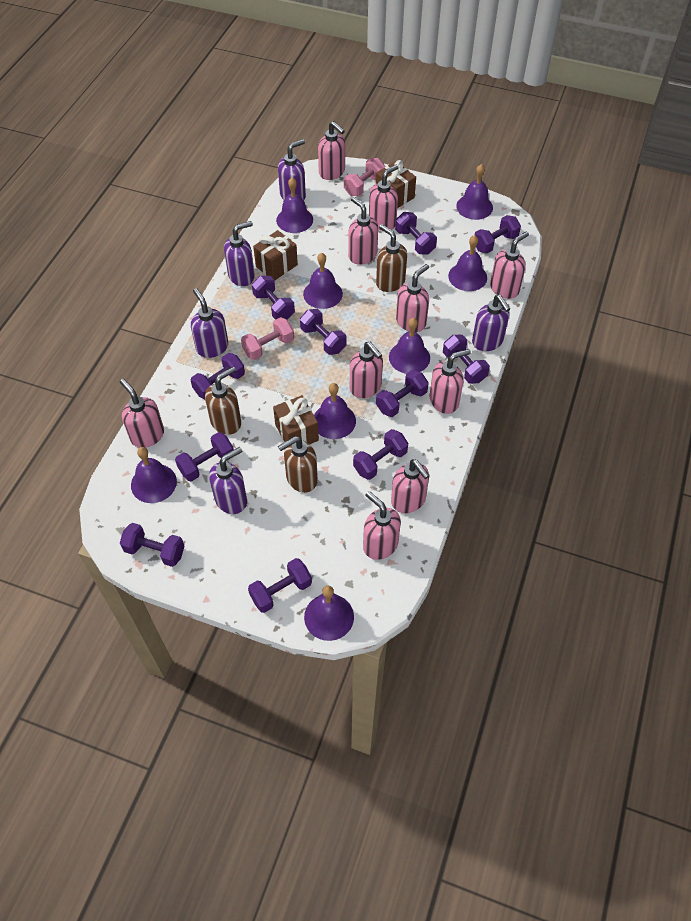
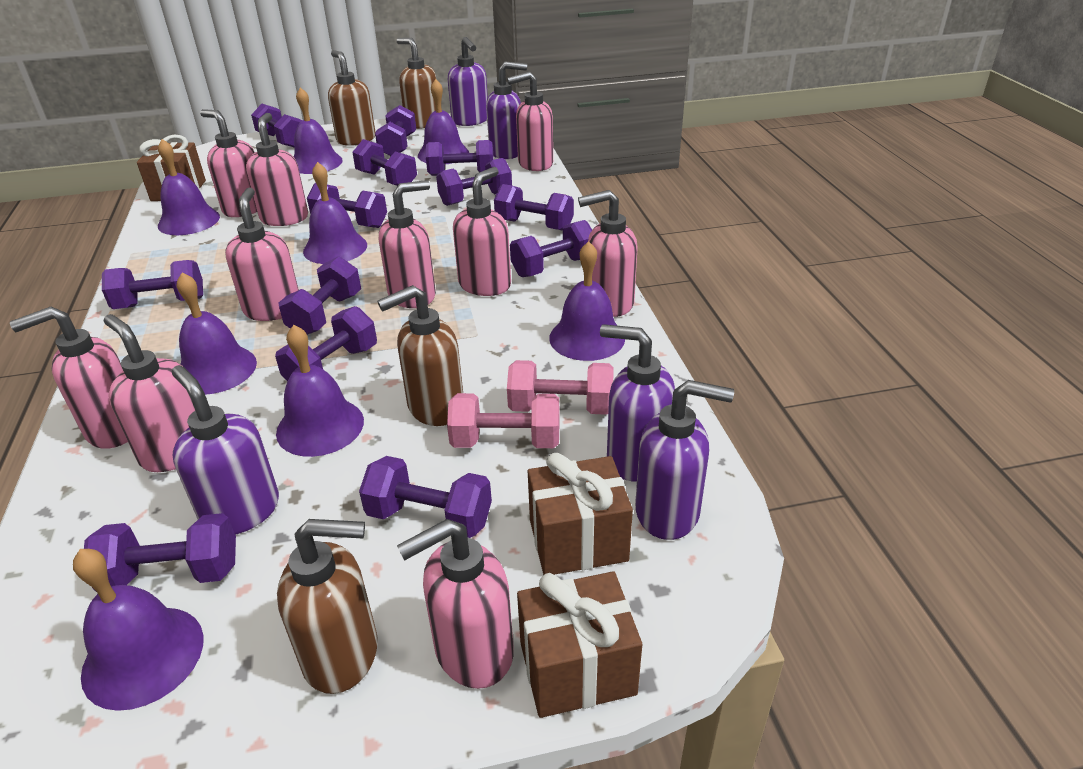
brown soap dispenser: [205,367,241,435] [278,436,318,493] [376,224,407,292] = 3 -> [277,519,378,694] [328,50,375,146] [377,285,463,426] [396,38,436,129] = 4
purple dumbbell: [120,523,184,567] [175,432,234,482] [191,353,245,399] [248,558,312,613] [252,276,295,320] [300,309,346,355] [353,429,408,480] [376,370,429,417] [395,212,437,255] [443,335,490,384] [475,215,521,253] = 11 -> [84,513,236,591] [102,260,203,309] [251,104,302,147] [275,306,377,381] [279,256,361,335] [307,183,387,228] [352,139,417,186] [359,456,492,538] [375,105,416,156] [426,140,494,176] [436,158,512,206] [494,184,574,231] [510,220,592,277] = 13

